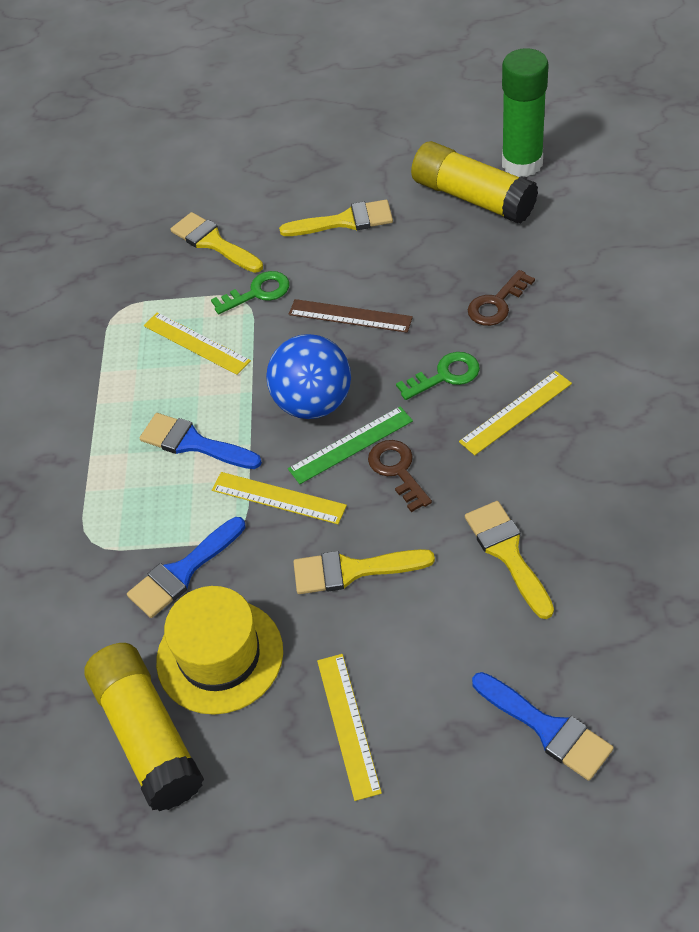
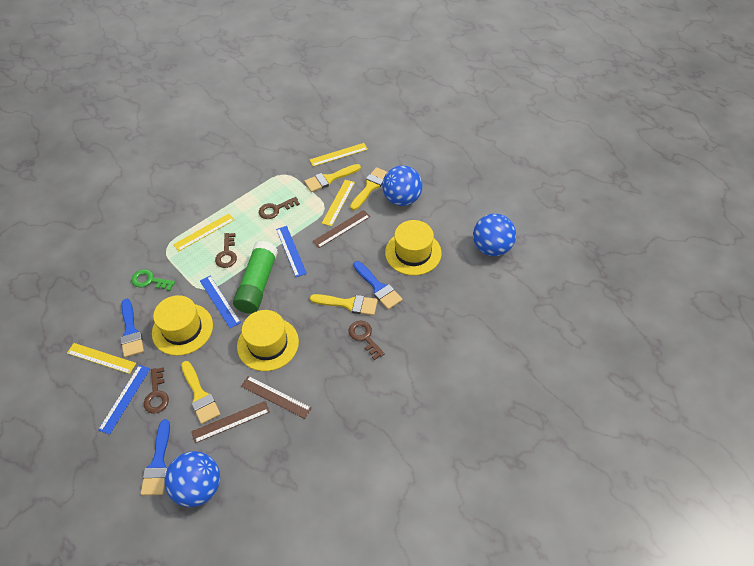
blue ball: [266,334,351,419] = 1 -> [164,451,220,507] [382,166,422,206] [473,214,516,256] = 3
blue ruler: none = 0 -> [98,365,150,435] [200,276,241,328] [276,226,307,277] = 3
brown key: [368,440,432,512] [468,270,535,326] = 2 -> [144,367,169,414] [215,233,237,268] [259,197,300,219] [349,321,385,360] = 4
brown ruler: [289,299,413,333] = 1 -> [191,401,270,443] [241,376,312,419] [312,210,370,248] = 3
green key: [211,271,289,314] [396,352,480,400] = 2 -> [131,269,175,291] = 1
green ruler: [288,406,413,484] = 1 -> none = 0
yellow glue stick: [85,643,204,811] [411,141,538,224] = 2 -> none = 0
yellow hat: [156,586,283,715] = 1 -> [152,295,213,356] [237,310,299,371] [385,220,442,275] = 3

